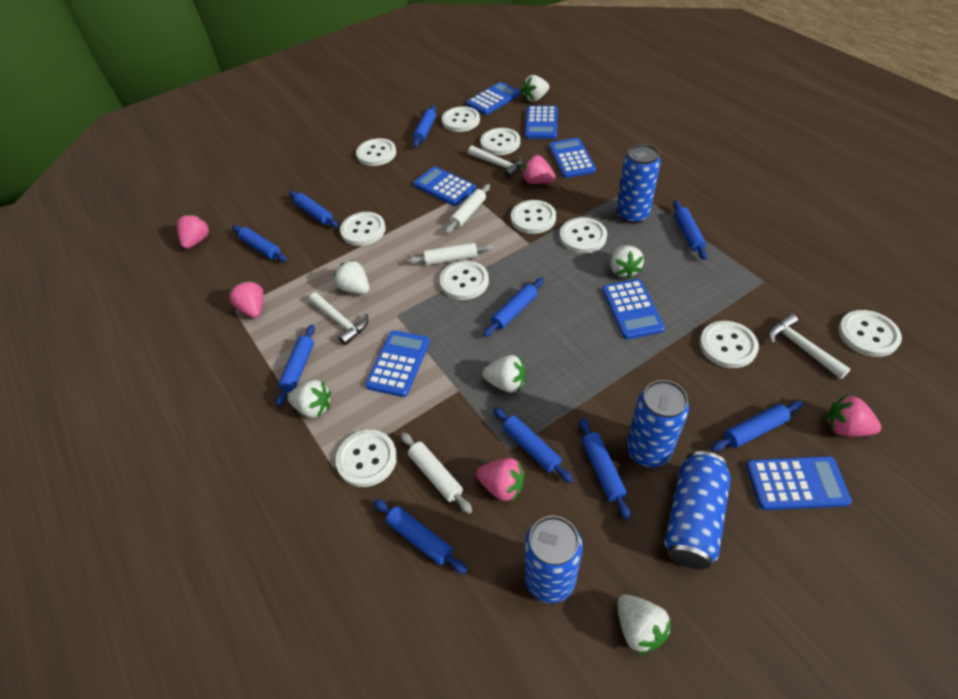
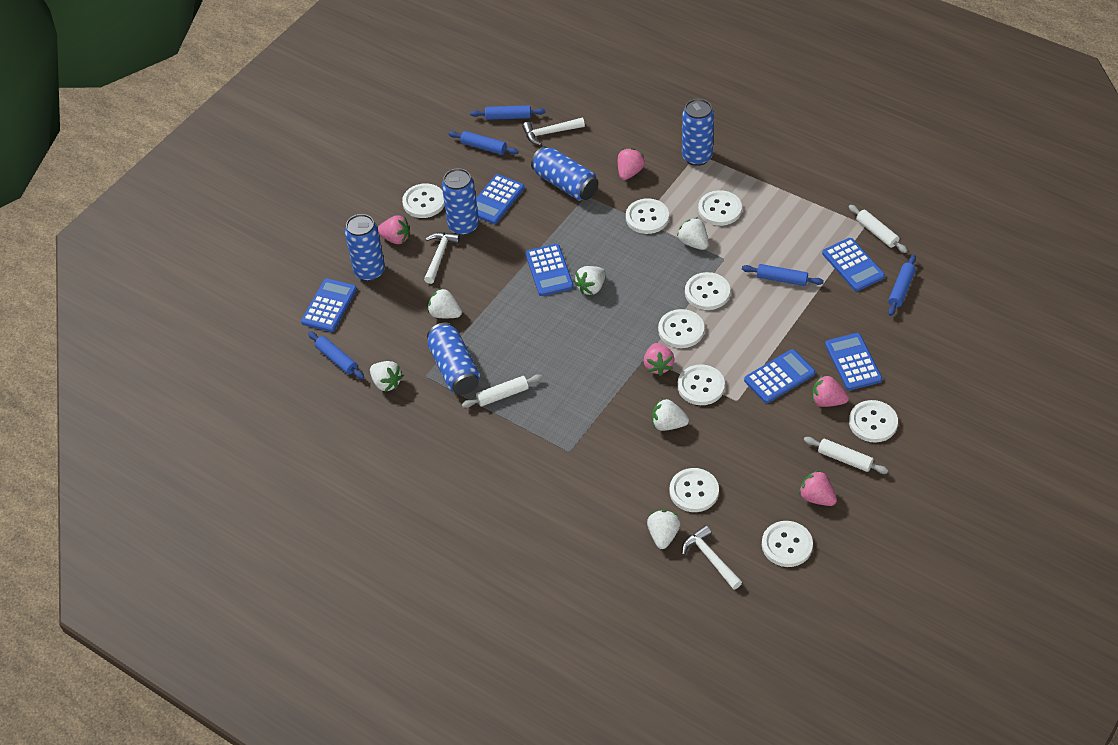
blue calculator: [365,330,430,397] [413,166,476,206] [466,82,520,115] [525,106,558,139] [549,138,596,178] [602,279,665,339] [746,456,852,510] = 7 -> [301,278,357,332] [476,174,525,224] [525,244,574,296] [744,349,815,403] [822,238,885,291] [825,333,882,390] = 6
blue can: [525,516,583,603] [617,144,661,224] [626,380,689,467] [664,451,731,569] = 4 -> [345,214,385,282] [427,323,480,395] [442,168,479,236] [531,146,599,200] [682,99,714,166] = 5
blue rolling pin: [232,225,287,262] [276,325,315,406] [289,191,339,228] [374,499,468,574] [413,105,436,147] [483,278,544,337] [493,407,573,483] [579,418,631,520] [673,200,707,260] [711,401,803,451] = 10 -> [308,331,364,379] [449,131,519,155] [470,105,546,120] [742,264,824,286] [888,255,916,316] = 5
white button: [336,430,397,487] [340,212,386,246] [356,138,396,166] [440,260,489,300] [442,106,480,132] [480,128,520,155] [511,200,556,234] [560,217,607,253] [700,321,759,368] [838,310,902,357] = 10 -> [402,183,445,218] [626,198,669,234] [658,309,704,348] [669,468,719,512] [678,364,725,405] [685,272,730,310] [698,190,742,226] [762,521,813,567] [849,400,898,442] = 9

